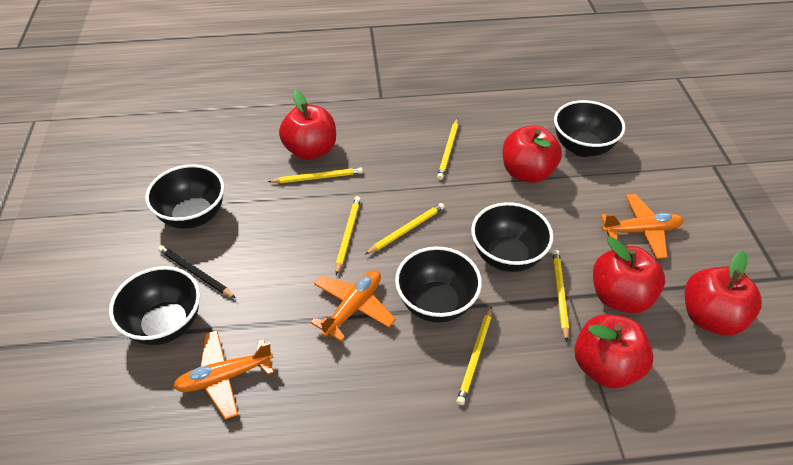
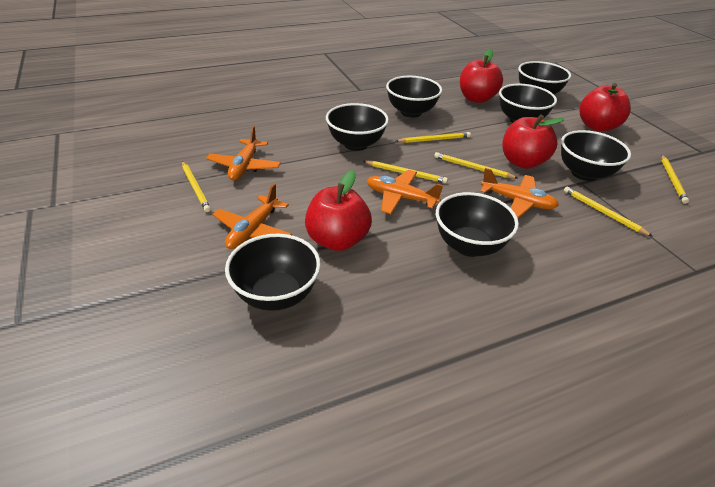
black bowl: [109,266,200,345] [146,164,224,229] [395,246,482,323] [471,202,553,272] [554,100,625,157] = 5 -> [225,234,321,311] [326,103,389,151] [386,76,442,118] [436,192,519,257] [499,84,557,123] [518,61,571,94] [561,130,631,181] = 7
black pencil: [158,245,236,298] = 1 -> none = 0
orange plane: [173,330,274,419] [311,270,396,342] [600,194,684,259] = 3 -> [206,126,281,181] [212,183,292,249] [367,170,443,214] [481,168,559,218] = 4
red apple: [279,90,336,160] [502,125,562,183] [574,314,654,389] [593,237,665,314] [684,251,762,336] = 5 -> [305,170,372,251] [460,49,503,103] [502,114,565,169] [579,83,631,131] = 4

